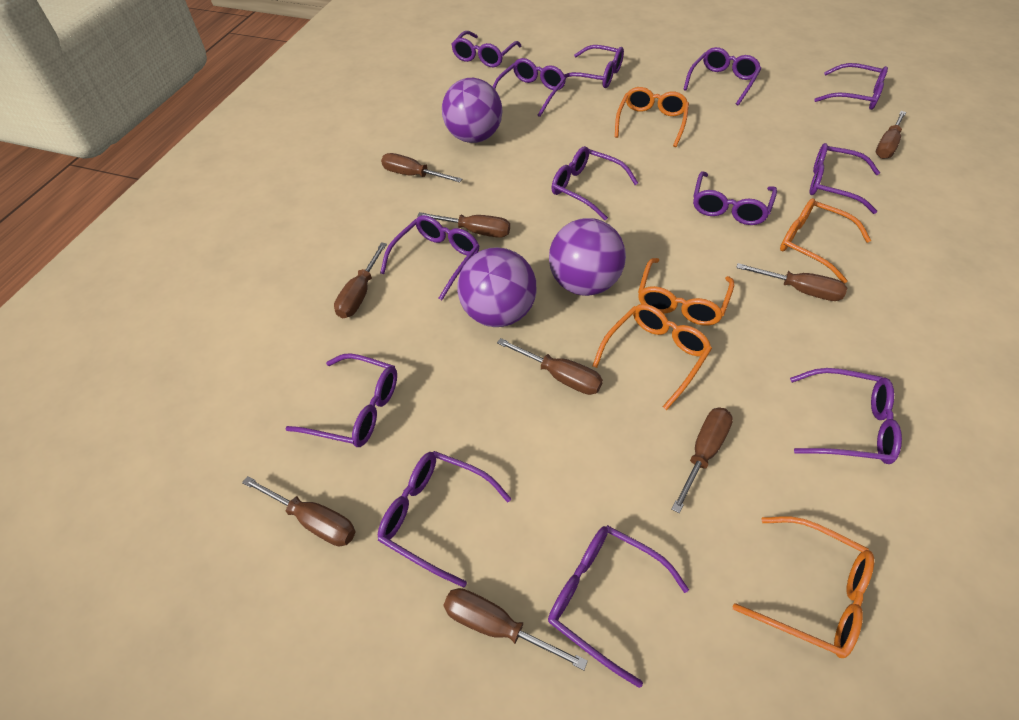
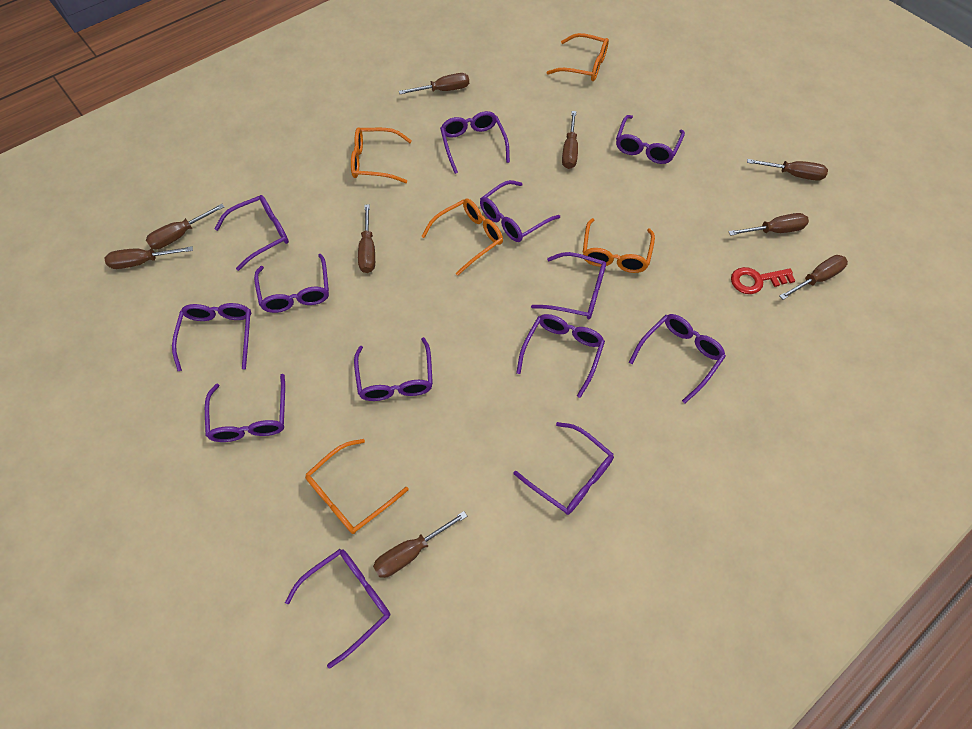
purple ball: [442,78,503,143] [457,247,536,327] [549,218,626,296] = 3 -> none = 0
red key: none = 0 -> [731,267,796,294] = 1

